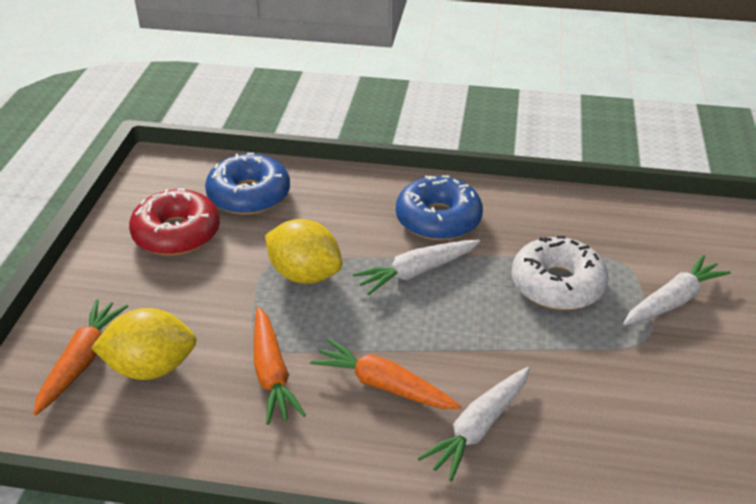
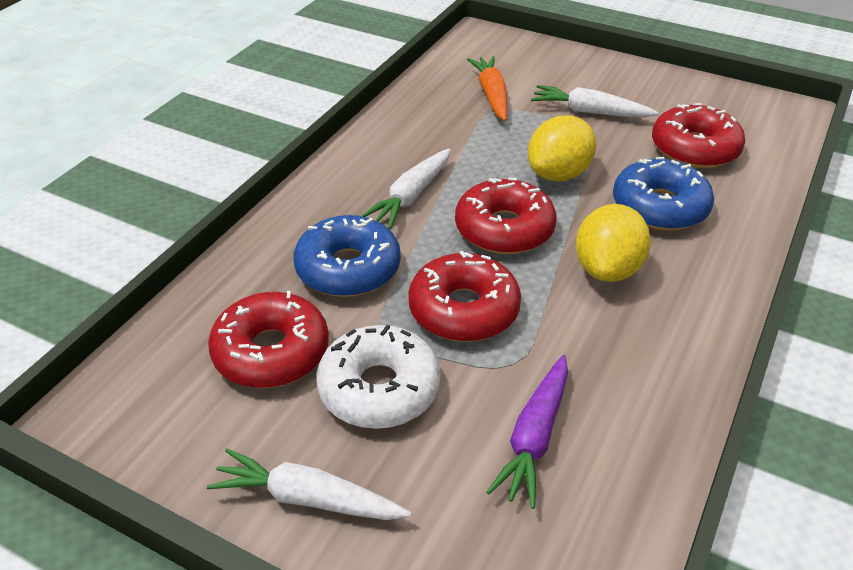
orange carrot: [33,299,128,416] [254,307,306,425] [310,338,461,409] = 3 -> [467,56,507,121] = 1
purple carrot: none = 0 -> [487,355,568,509] = 1
red donut: [129,188,220,256] = 1 -> [208,291,329,388] [408,251,521,342] [455,178,557,254] [652,103,746,168] = 4

